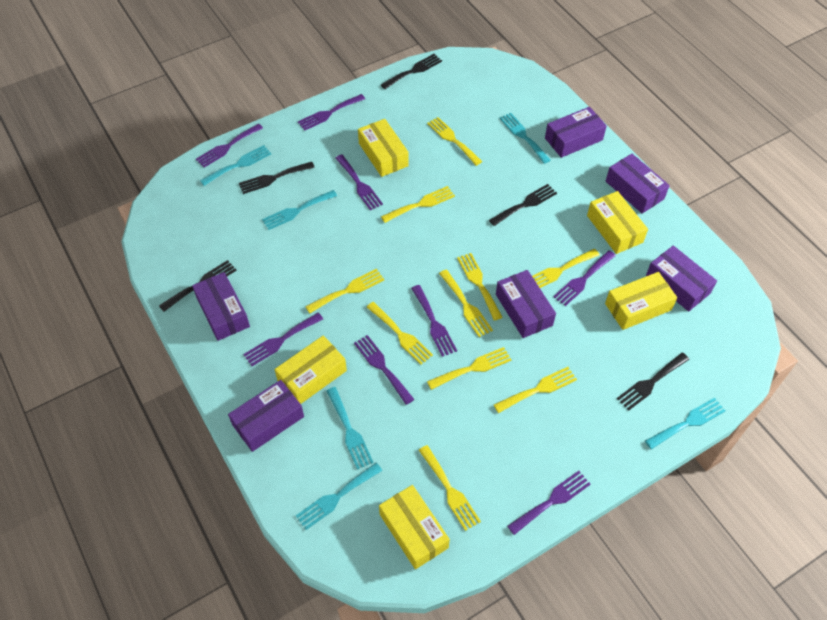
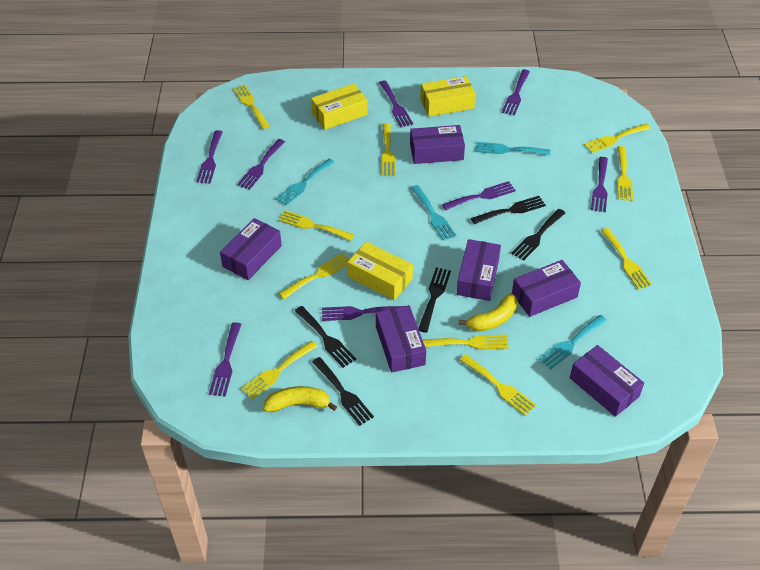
turquoise fork: [200,145,271,186] [262,190,337,230] [296,463,382,530] [326,387,374,470] [499,113,551,164] [645,398,725,449] = 6 -> [275,159,335,206] [411,185,457,241] [476,142,550,156] [539,315,607,369] = 4
yellow banana: none = 0 -> [263,386,337,412] [459,293,517,332] = 2
yellow box: [274,335,347,404] [358,119,409,177] [379,485,450,569] [587,191,648,254] [605,272,677,330] = 5 -> [311,84,368,130] [347,241,413,300] [420,76,475,117] = 3

